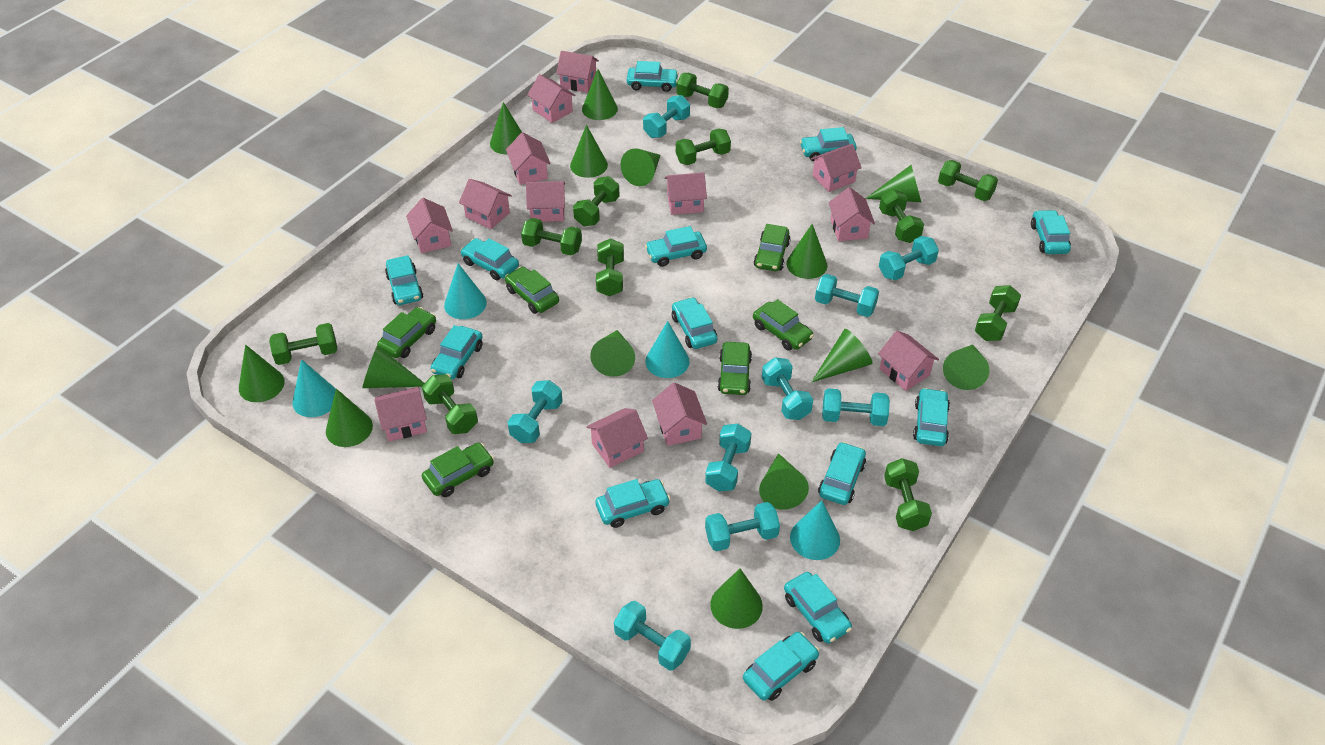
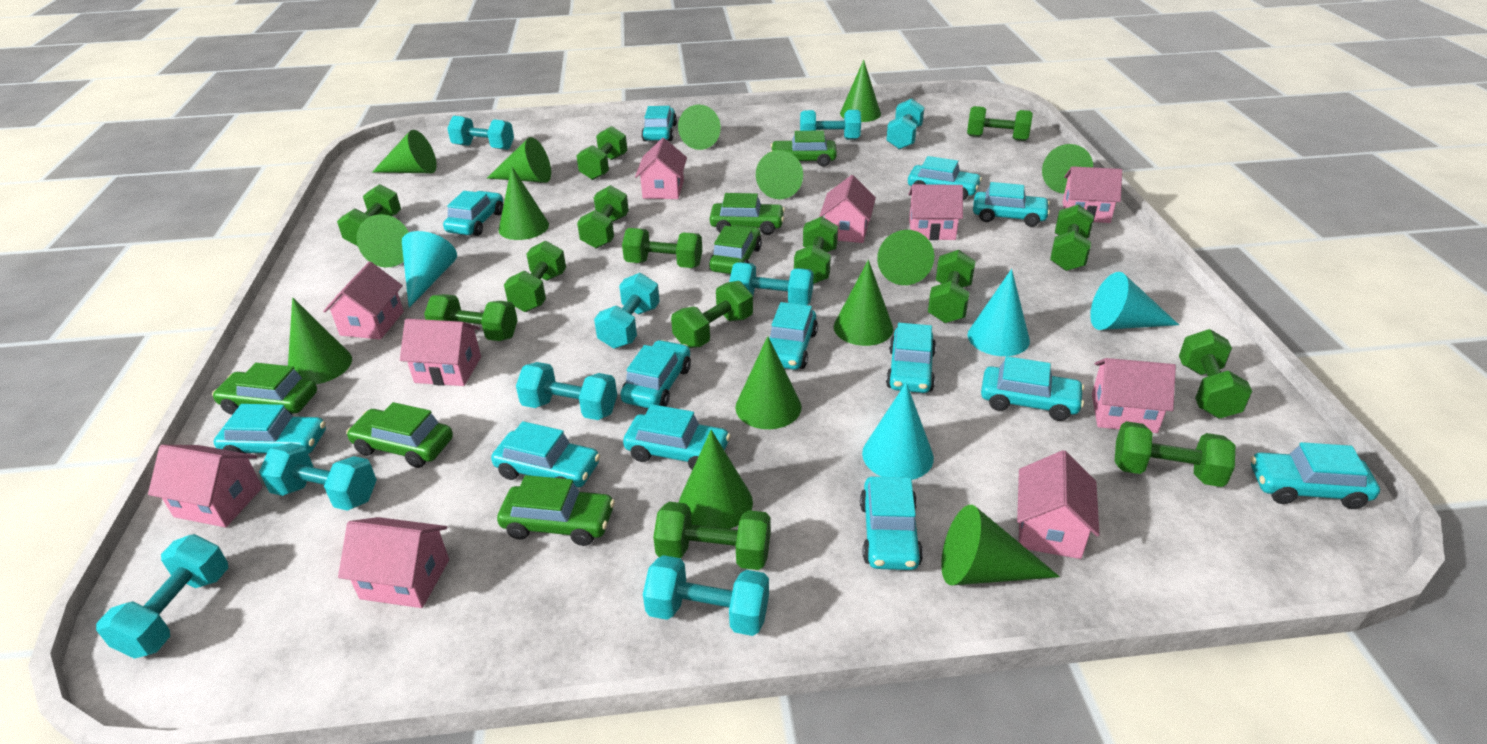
green dumbbell: [269,323,337,365] [422,374,478,434] [521,218,582,256] [573,176,619,226] [596,238,624,297] [676,73,729,108] [676,129,731,165] [879,189,924,243] [884,458,932,531] [938,160,998,201] [975,285,1021,341] = 11 -> [337,184,401,246] [424,294,518,341] [504,241,566,312] [576,126,627,180] [577,185,629,249] [622,228,702,268] [653,502,771,570] [671,281,753,348] [794,216,838,284] [928,250,976,323] [967,106,1033,141] [1050,204,1094,271] [1114,421,1235,487] [1179,329,1252,418] = 14
pink house: [375,387,427,442] [406,198,453,253] [459,179,512,229] [506,132,551,185] [526,181,565,222] [527,74,576,123] [556,51,599,93] [586,408,648,468] [652,382,707,446] [665,172,707,215] [811,144,862,192] [828,187,875,241] [878,331,939,391] = 13 -> [148,445,263,527] [323,262,404,339] [338,517,449,608] [400,319,481,386] [635,138,687,199] [820,175,876,243] [908,184,963,240] [1017,450,1100,559] [1063,166,1122,223] [1092,358,1176,433] = 10

